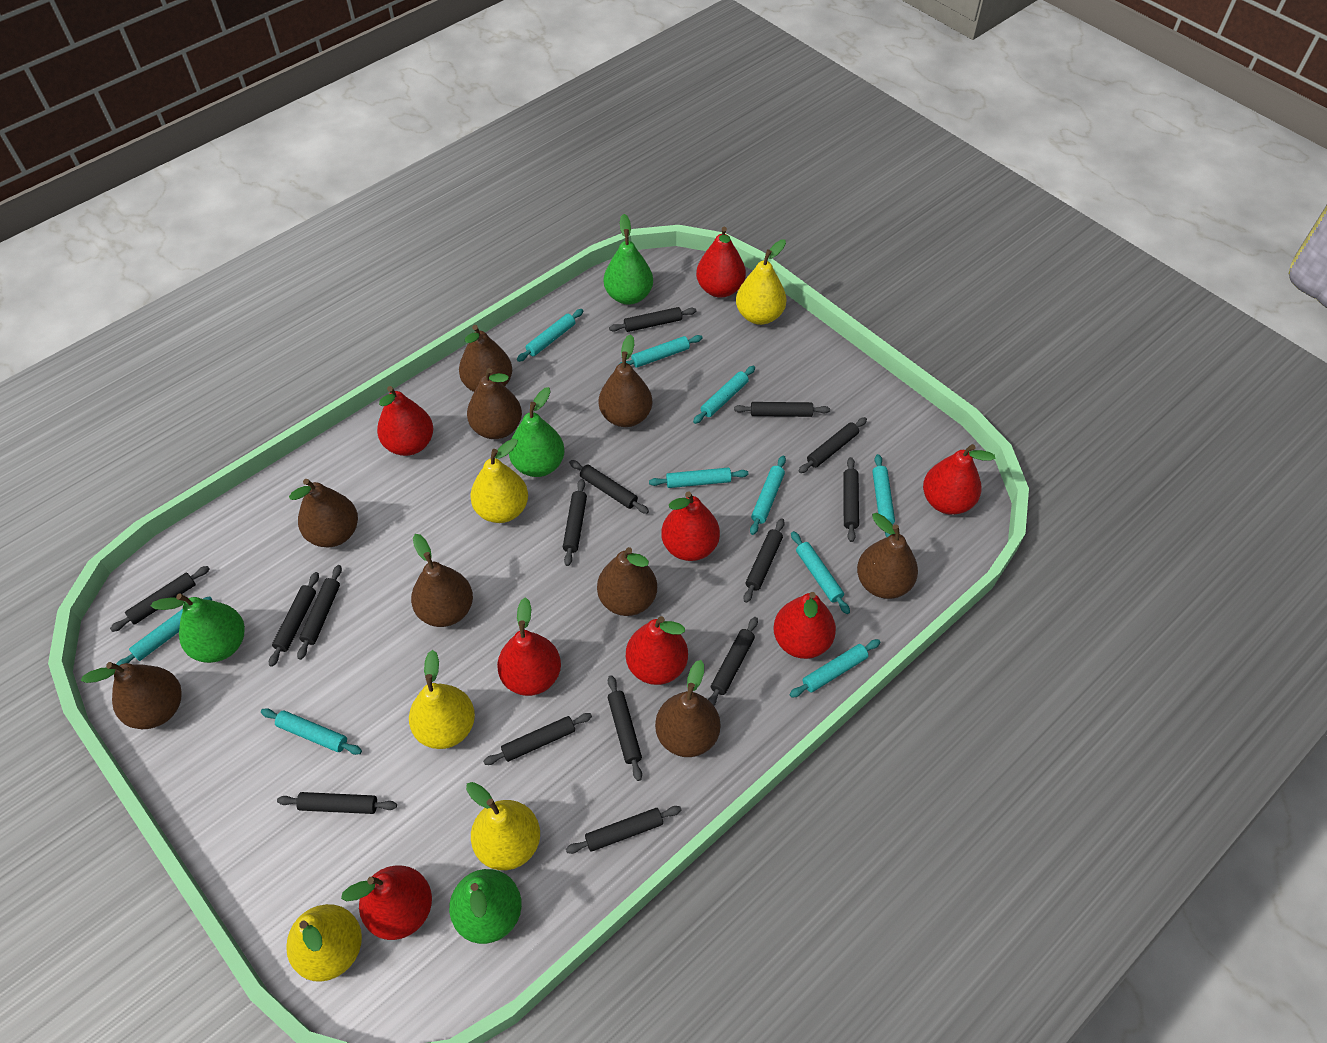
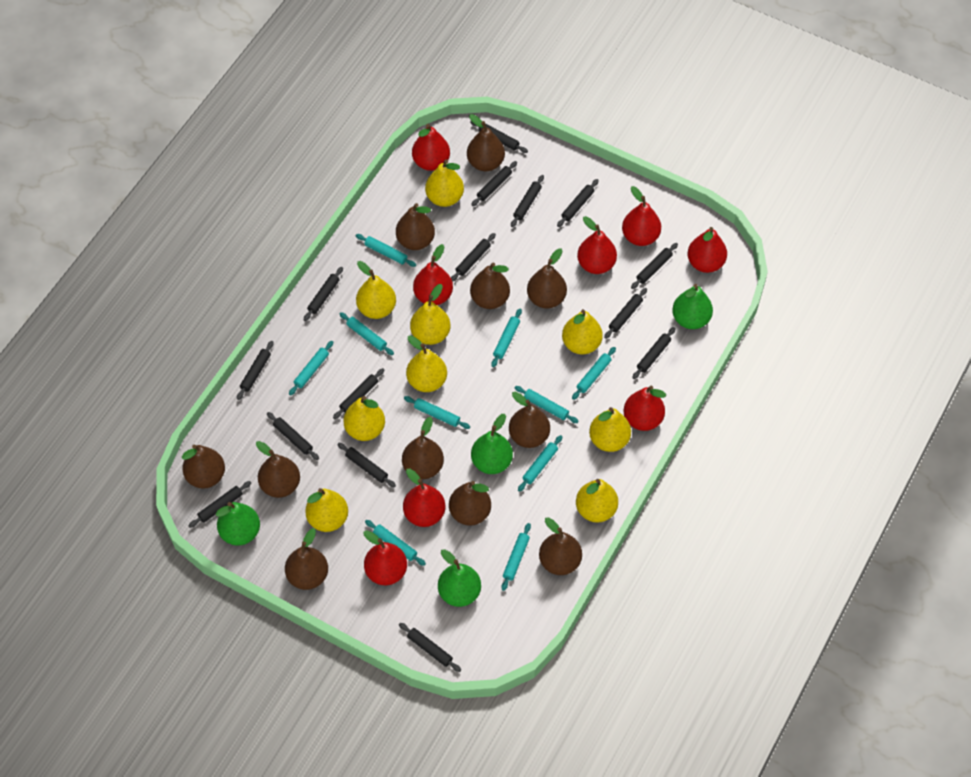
brown pear: [81,662,182,729] [289,479,358,547] [411,534,473,627] [459,325,512,392] [467,368,522,439] [597,547,657,616] [599,335,652,427] [655,660,720,757] [857,513,918,599] = 9 -> [182,445,225,489] [256,441,300,498] [285,528,328,590] [396,203,435,250] [402,417,444,479] [449,481,491,526] [467,114,505,171] [470,262,510,309] [509,392,550,448] [527,248,567,308] [539,517,582,575] = 11
yellow pear: [286,904,362,982] [409,650,475,749] [466,782,540,870] [470,438,528,523] [736,239,786,325] = 5 -> [305,488,348,532] [344,396,385,441] [356,261,396,319] [406,336,447,392] [410,284,451,345] [425,159,464,207] [562,309,603,354] [576,479,618,523] [589,407,631,452] = 9

